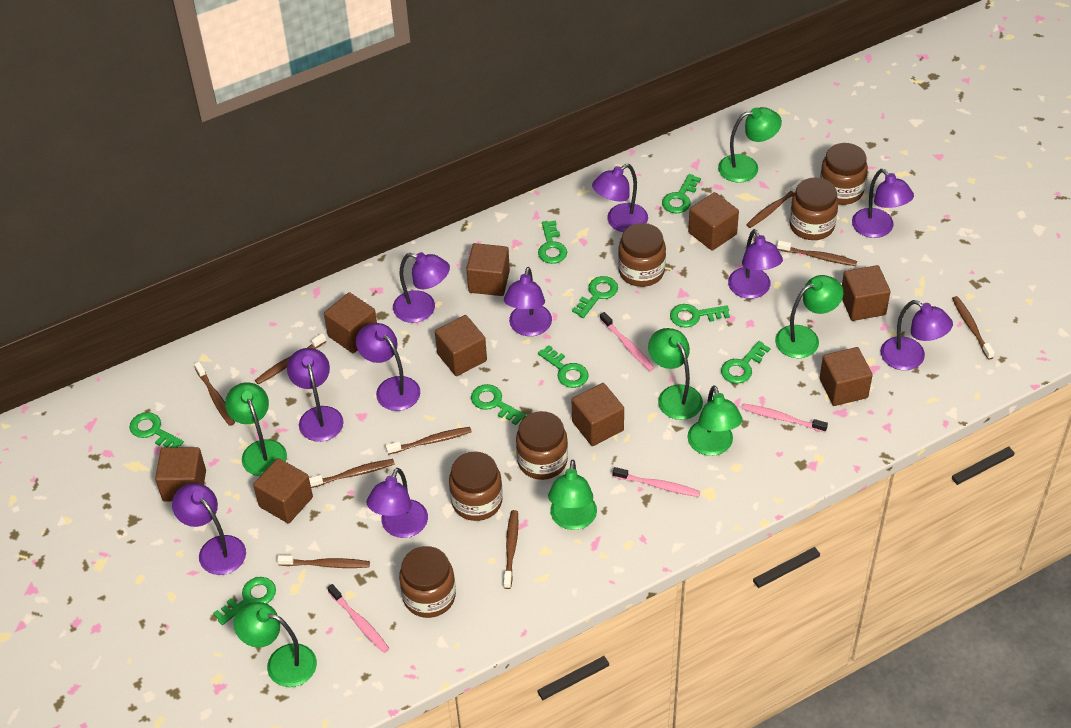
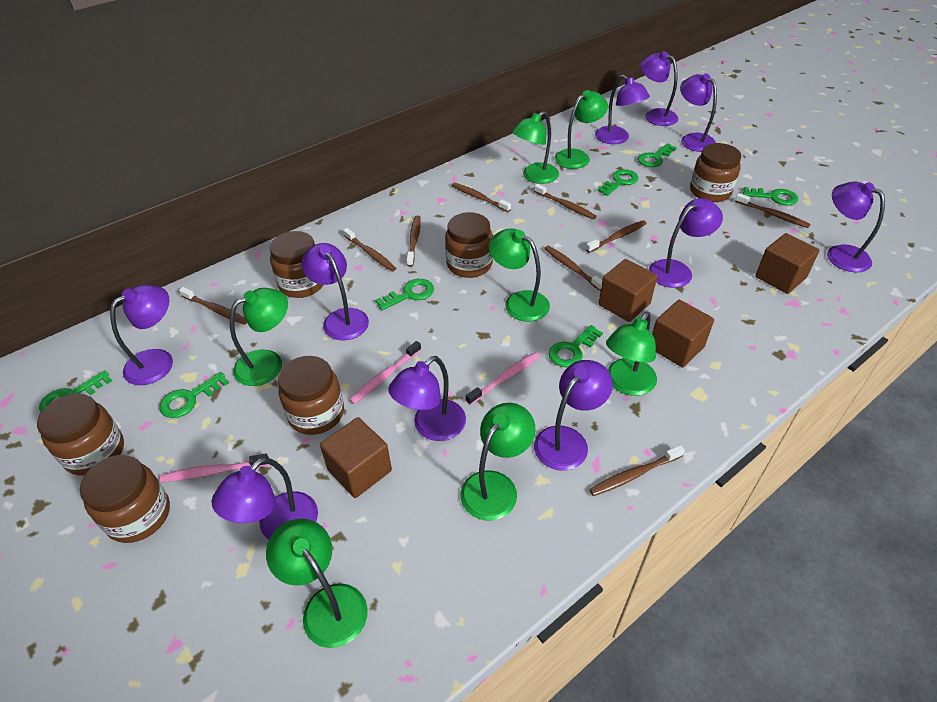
brown cube: [155,447,206,501] [253,458,313,523] [324,292,377,353] [435,315,487,376] [467,243,510,296] [572,383,624,446] [688,192,739,251] [820,347,873,406] [842,265,890,321] = 9 -> [320,417,392,498] [598,259,657,322] [652,300,714,368] [755,233,820,294] = 4
green key: [129,412,184,447] [213,577,276,625] [471,384,526,425] [538,221,567,264] [538,345,589,388] [572,276,618,318] [662,174,701,213] [670,304,730,328] [721,341,770,384] = 9 -> [39,370,112,413] [159,372,229,418] [375,279,434,310] [549,325,603,368] [598,169,638,196] [638,143,677,167] [743,187,798,206] = 7
pink toothbrush: [327,584,390,653] [600,312,655,371] [613,467,700,497] [742,403,828,432] = 4 -> [160,454,269,482] [349,341,421,404] [466,352,540,405] = 3

